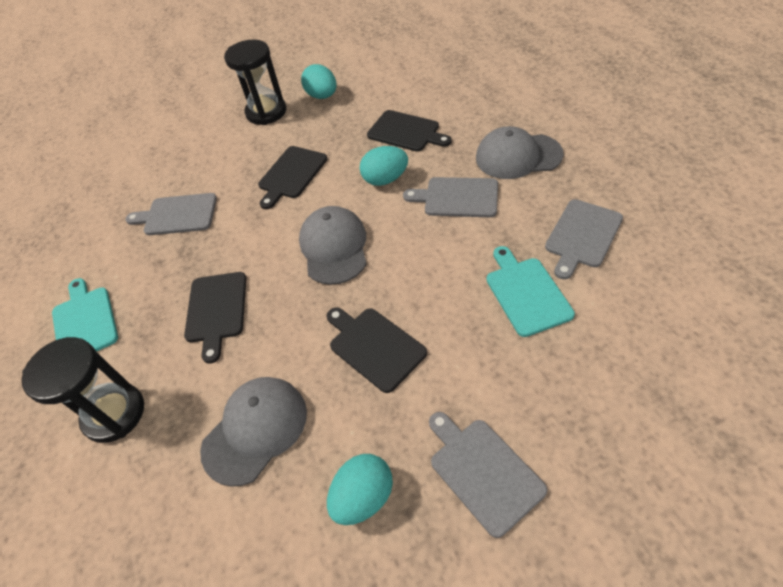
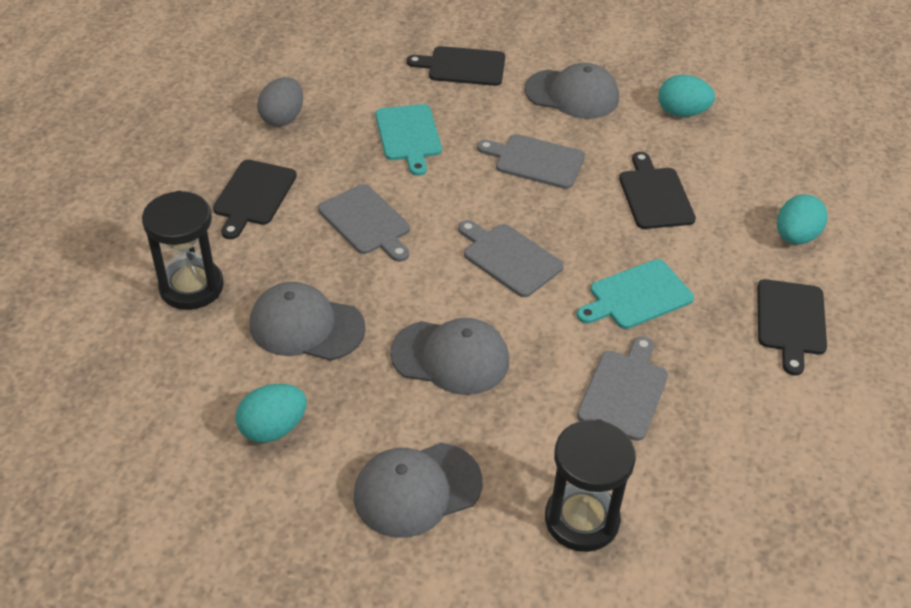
grey cap: [200,377,307,487] [299,206,367,285] [476,126,564,179] = 3 -> [250,282,366,361] [354,443,483,538] [390,318,509,395] [524,63,619,119] = 4
grey egg: none = 0 -> [257,77,303,127] = 1

